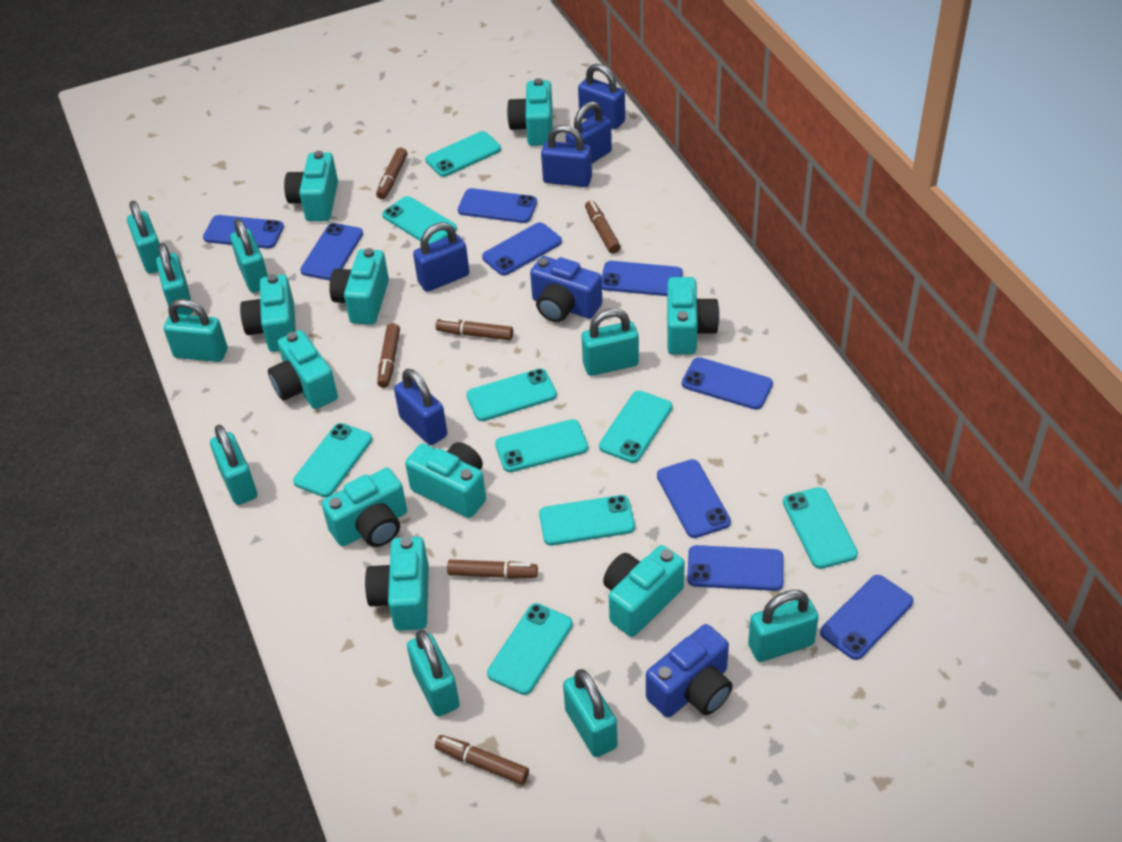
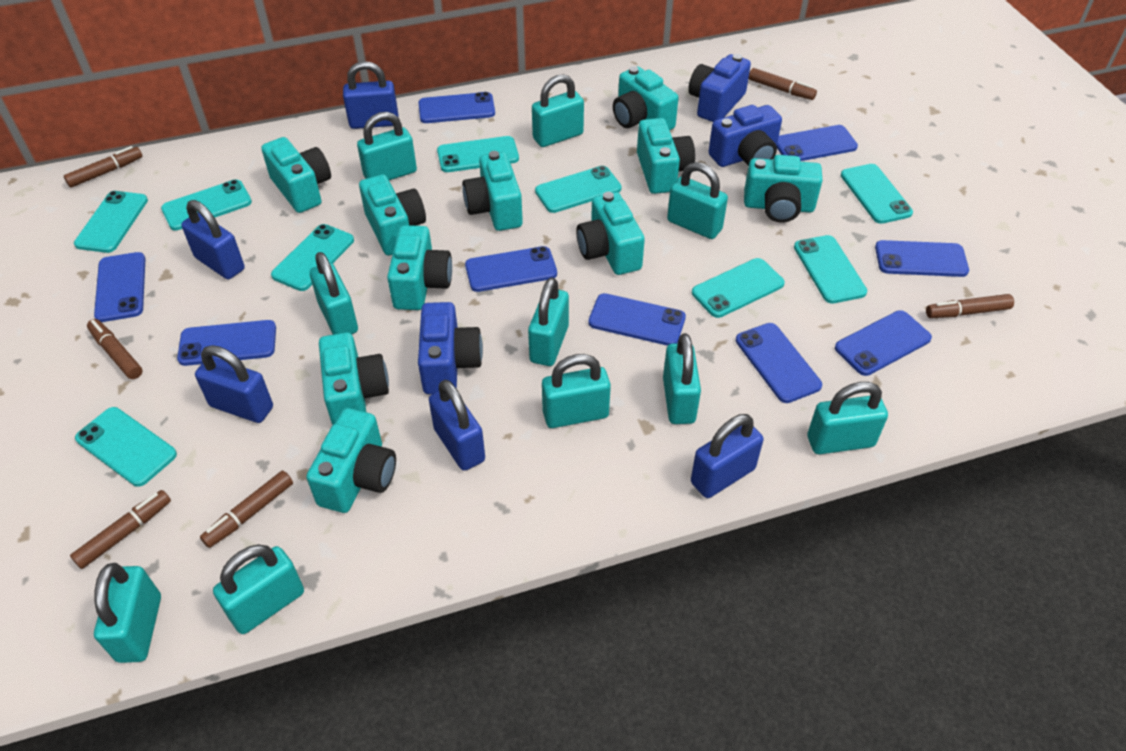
blue camera: [530,256,602,322] [646,624,733,718] = 2 -> [418,302,483,394] [688,54,751,122] [708,105,782,167] = 3
turquoise padlock: [127,201,160,274] [156,243,193,315] [164,299,227,362] [210,425,257,505] [230,219,268,293] [407,630,460,717] [563,669,618,757] [582,308,639,376] [748,590,819,662] = 9 -> [94,563,161,663] [213,544,304,634] [310,252,358,335] [357,112,417,180] [528,277,569,366] [532,74,584,147] [542,354,611,428] [663,333,701,424] [667,162,728,239] [807,382,888,454] = 10

